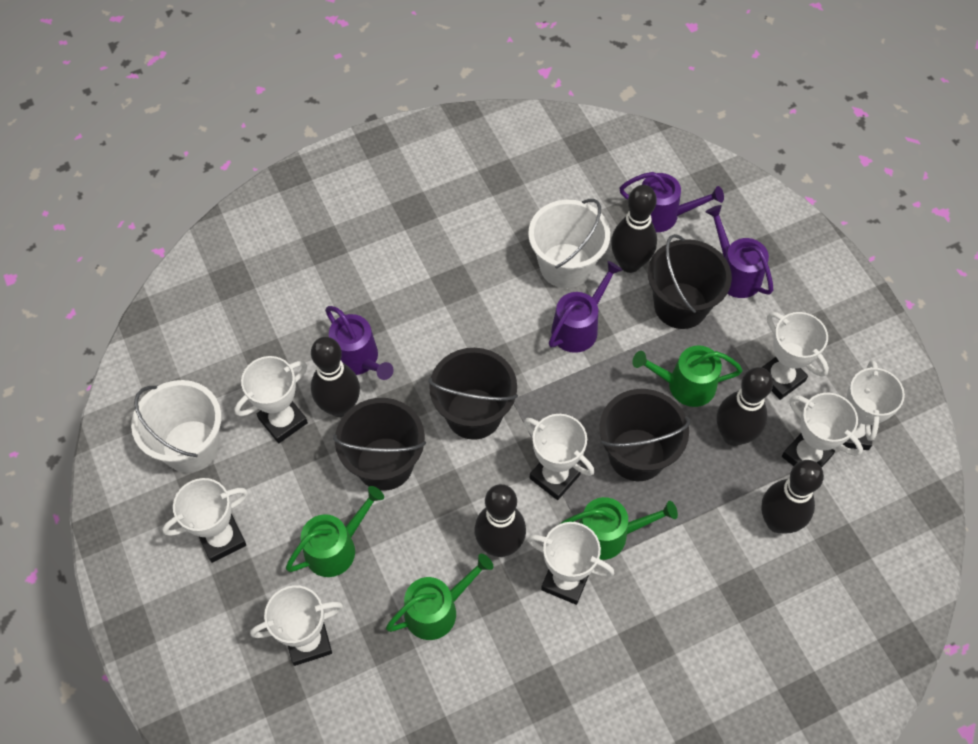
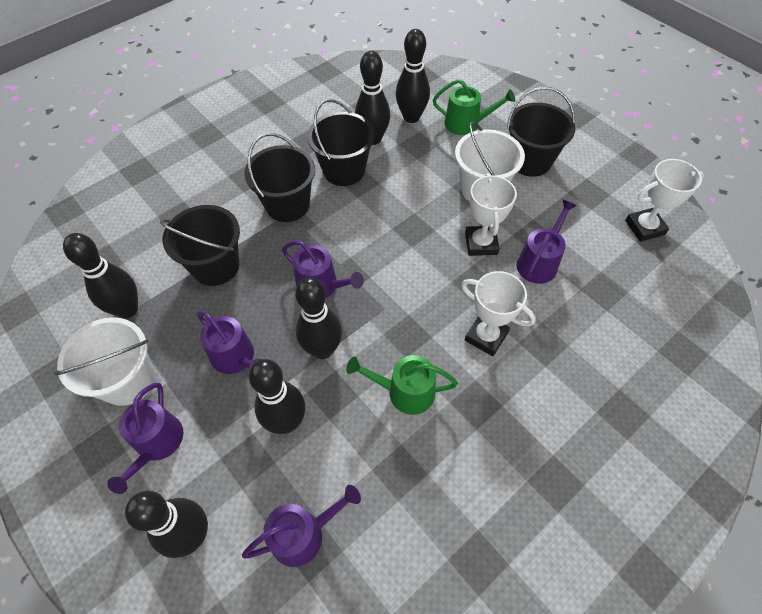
black bowling pin: [311,337,360,417] [474,484,526,557] [611,185,657,273] [717,367,773,446] [761,460,824,533] = 5 -> [63,233,138,318] [125,491,208,558] [249,359,305,434] [295,277,342,359] [355,51,390,145] [396,29,430,123] = 6
green watering can: [286,486,384,577] [386,554,494,640] [560,497,678,560] [632,345,743,407] = 4 -> [346,355,458,415] [433,79,515,135] = 2
purple watering can: [325,306,394,380] [549,261,622,353] [620,172,724,232] [706,205,773,298] = 4 -> [107,383,183,494] [197,311,262,374] [242,485,361,567] [282,241,364,298] [517,200,577,284] = 5
white trophy: [162,478,248,563] [234,356,308,443] [250,585,344,666] [524,414,594,500] [527,522,614,605] [762,312,829,400] [782,393,863,468] [843,360,905,450] = 8 -> [461,271,536,356] [465,173,517,256] [625,159,704,242] = 3

